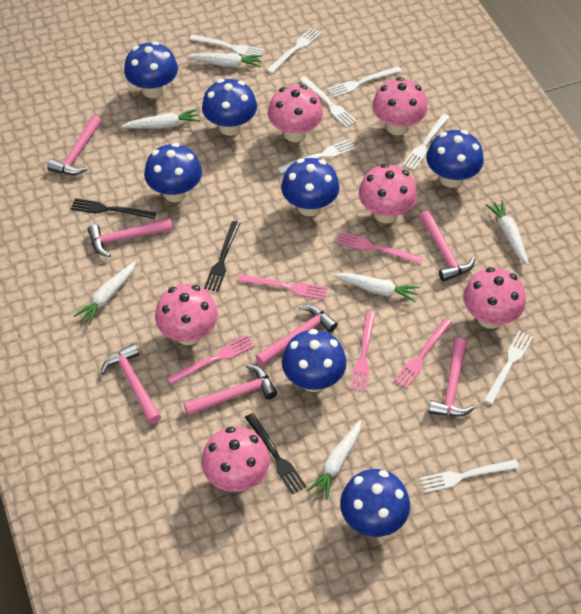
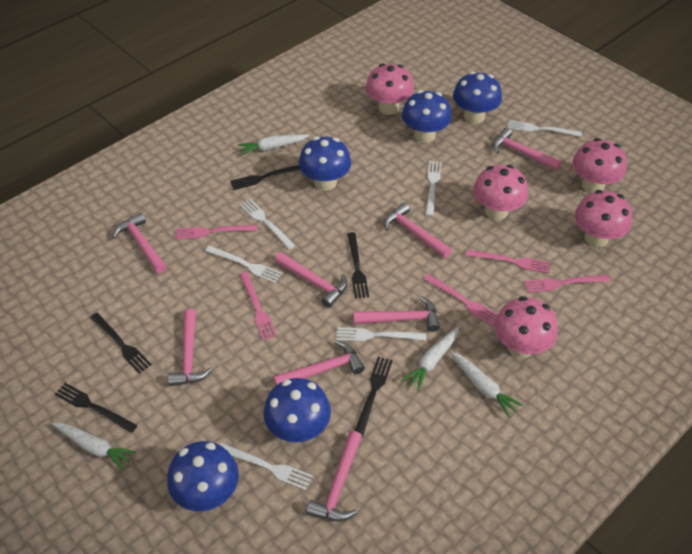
black fork: [71,198,156,219] [204,221,240,292] [245,413,306,494] = 3 -> [55,383,137,433] [90,313,152,374] [230,165,300,190] [348,232,369,299] [355,357,393,438] = 5
blue mushroom: [124,41,178,98] [144,143,202,202] [202,79,257,136] [281,158,340,216] [282,329,347,392] [340,469,410,537] [426,130,484,188] = 7 -> [167,441,239,511] [263,378,331,442] [299,137,351,191] [402,90,452,143] [453,71,502,124] = 5
pink hammer: [47,115,102,175] [88,218,173,257] [101,344,161,424] [184,364,277,416] [255,305,338,366] [420,210,475,282] [428,338,475,417] = 7 -> [112,213,167,273] [168,309,212,386] [273,340,365,385] [275,252,347,308] [306,431,362,522] [353,296,440,332] [384,203,452,258] [493,127,562,171] = 8
pink mushroom: [155,284,218,345] [201,426,270,492] [268,85,323,142] [359,163,417,223] [372,77,428,135] [463,267,526,329] = 6 -> [366,63,414,115] [473,165,528,220] [494,296,558,358] [572,138,627,193] [575,190,632,247] = 5
white carrot: [74,261,136,325] [121,109,200,129] [187,53,262,67] [307,420,361,500] [333,273,420,302] [486,200,529,265] = 6 -> [51,423,136,470] [238,134,309,156] [402,326,459,391] [450,351,523,418] = 4
white fork: [189,35,265,59] [267,27,322,74] [277,139,356,174] [300,77,357,128] [327,66,402,98] [402,114,450,170] [420,459,519,493] [484,331,533,404] = 8 -> [205,245,282,283] [220,443,313,490] [240,199,295,249] [336,327,427,341] [425,161,442,216] [508,120,582,137] = 6

